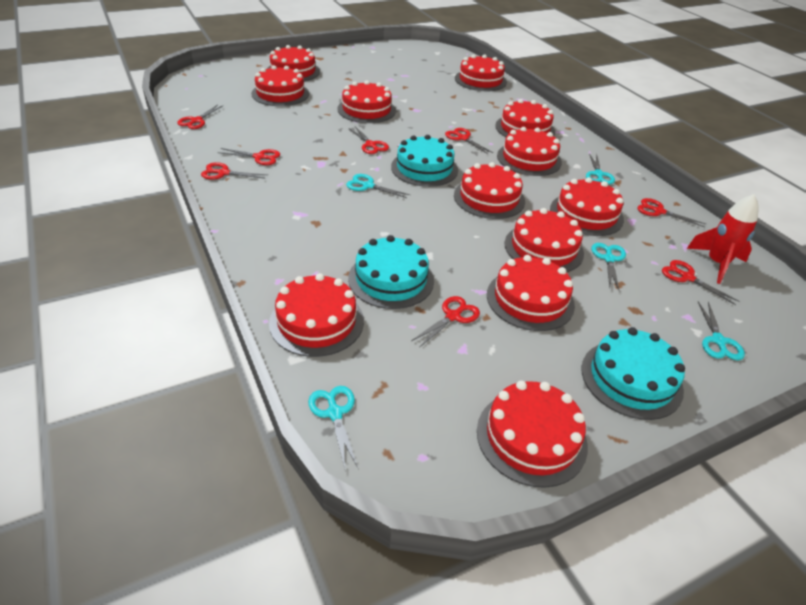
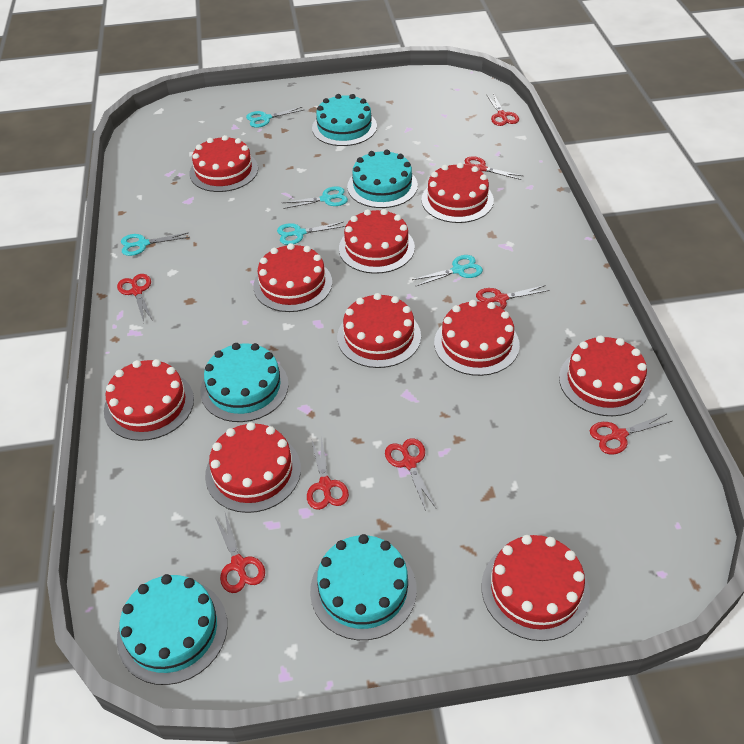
red cake: [251,65,309,106] [267,45,320,81] [269,273,364,357] [337,80,396,123] [454,162,525,219] [455,54,507,91] [477,381,588,488] [487,255,575,331] [495,99,555,137] [497,127,562,176] [505,208,584,272] [550,177,624,236] = 12 -> [104,359,194,441] [190,135,258,192] [205,422,301,513] [253,243,332,312] [337,293,421,368] [339,209,415,274] [421,163,494,223] [434,300,520,376] [482,535,590,641] [559,336,650,416] = 10
red rocket: [687,194,759,284] = 1 -> none = 0
turquoise cake: [348,235,434,309] [391,135,458,187] [581,327,685,420] = 3 -> [117,574,228,685] [200,343,289,422] [310,534,417,640] [312,94,377,146] [347,150,418,208] = 5

